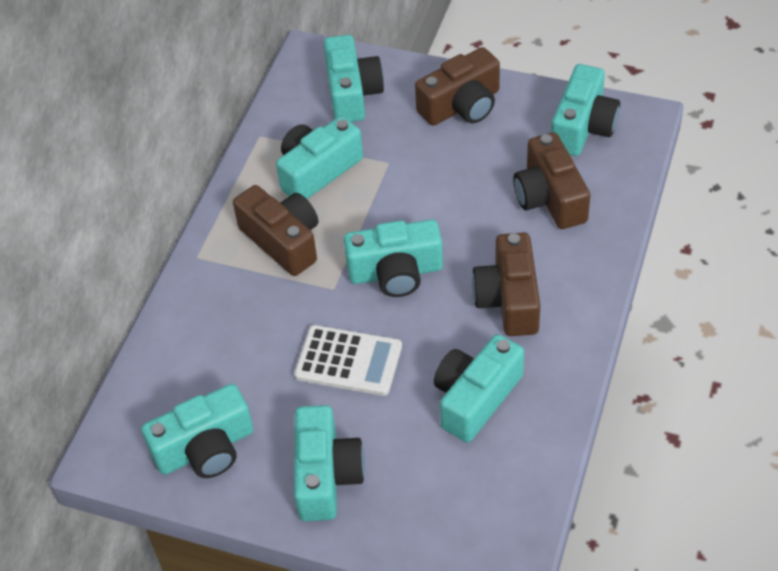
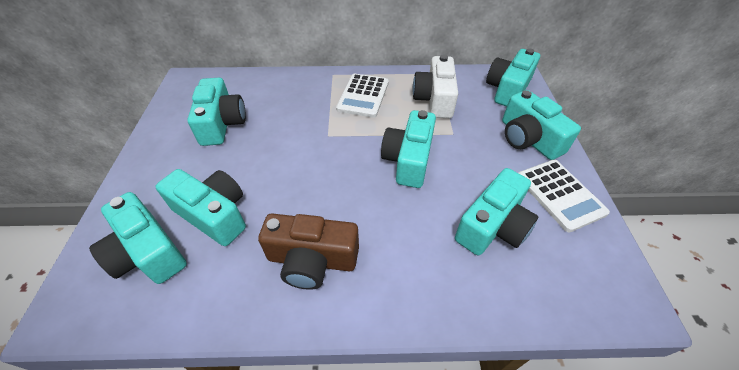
brown camera: [233,185,318,276] [415,47,500,126] [472,232,540,336] [513,132,590,229] = 4 -> [258,214,359,290] = 1
white calculator: [294,325,402,396] = 1 -> [336,74,389,118] [519,160,610,233] = 2
white camera: none = 0 -> [413,55,458,118] = 1

